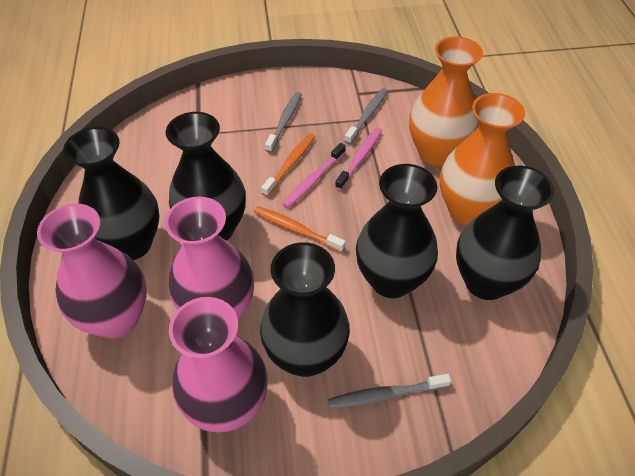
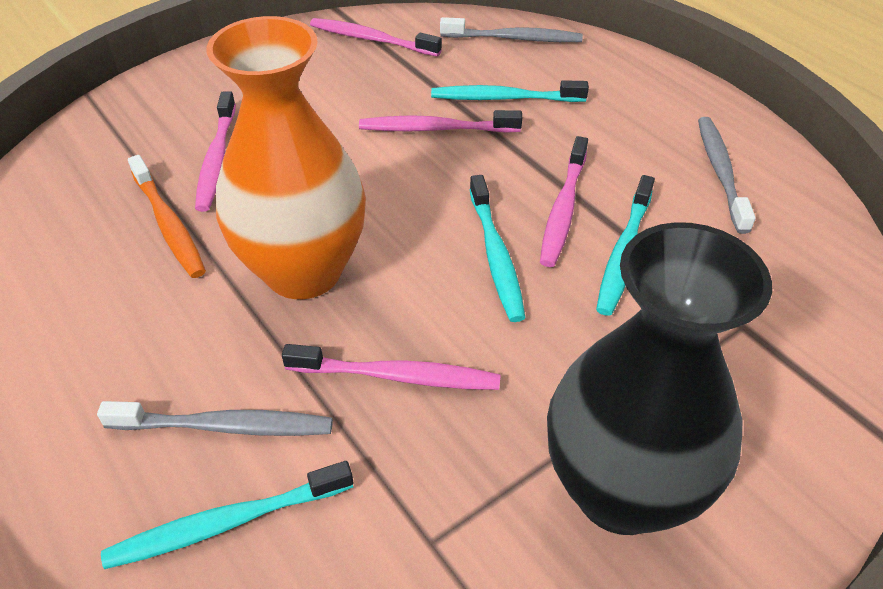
black vase: [63,127,160,260] [166,112,246,241] [260,242,350,377] [356,164,438,298] [456,166,554,300] = 5 -> [547,222,772,535] = 1
orange toothbrush: [254,206,346,252] [261,133,315,197] = 2 -> [128,155,206,278] = 1
orange vase: [409,36,483,166] [440,93,525,225] = 2 -> [206,16,366,299] = 1
pink toothbrush: [282,143,346,208] [335,127,382,190] = 2 -> [195,91,236,212] [282,344,501,390] [310,18,442,57] [359,110,522,133] [540,136,588,267] = 5
pink vase: [37,203,147,338] [165,197,254,319] [169,297,268,432] = 3 -> none = 0
turquoise toothbrush: none = 0 -> [101,461,353,569] [431,80,589,102] [469,175,526,322] [596,175,655,316] = 4

